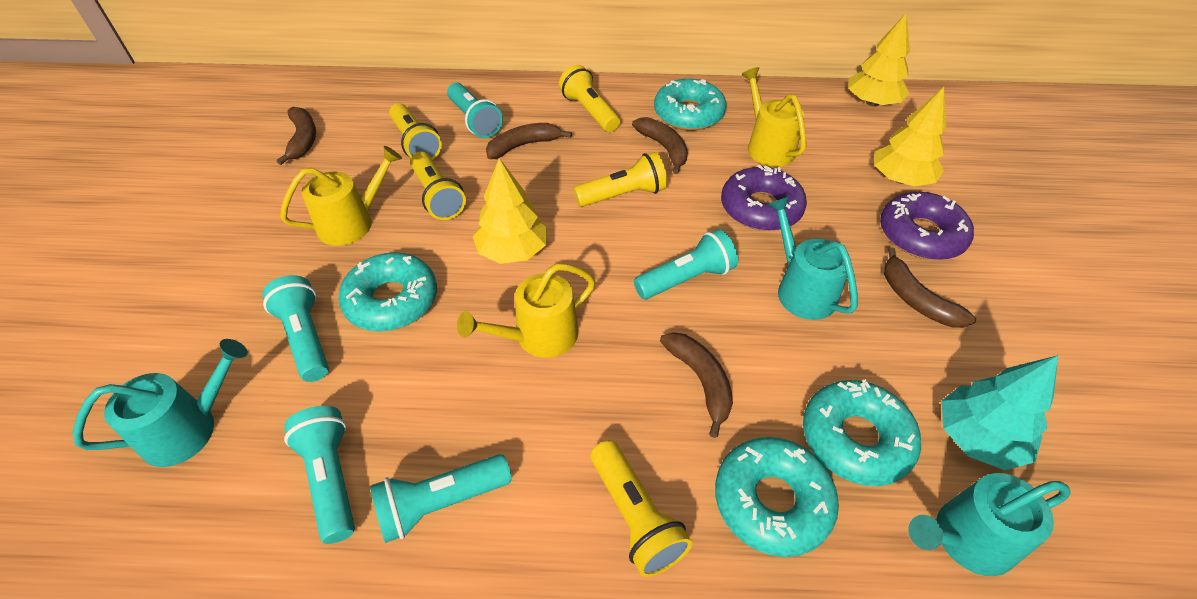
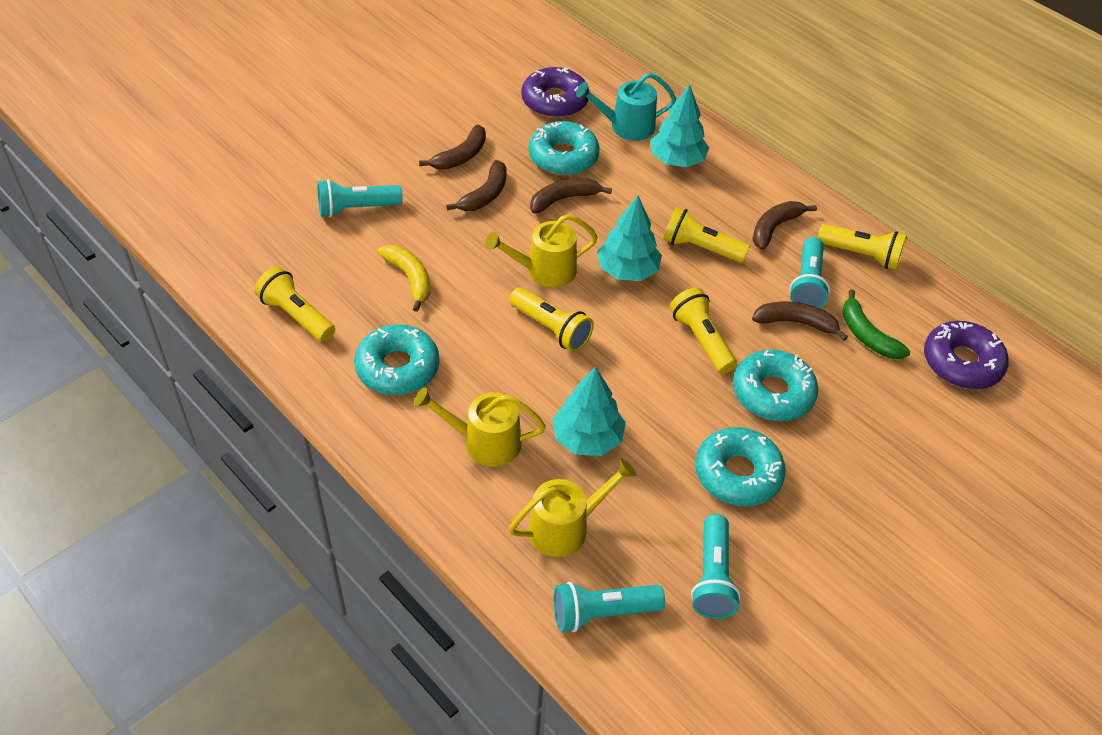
green banana: none = 0 -> [842,289,910,359] = 1
turquoise flashlight: [263,275,329,382] [284,406,355,544] [370,454,512,543] [447,83,503,138] [634,229,738,299] = 5 -> [318,179,403,217] [554,582,665,632] [691,514,741,619] [789,237,830,309] = 4
turquoise tree: [941,355,1058,470] = 1 -> [552,366,626,456] [597,195,662,281] [650,84,709,167] = 3
turquoise watering can: [73,339,248,467] [768,197,858,320] [908,473,1070,576] = 3 -> [576,73,676,141] = 1
yellow banana: none = 0 -> [377,245,431,312] = 1
yellow tree: [473,158,547,264] [848,12,910,106] [874,87,946,187] = 3 -> none = 0

